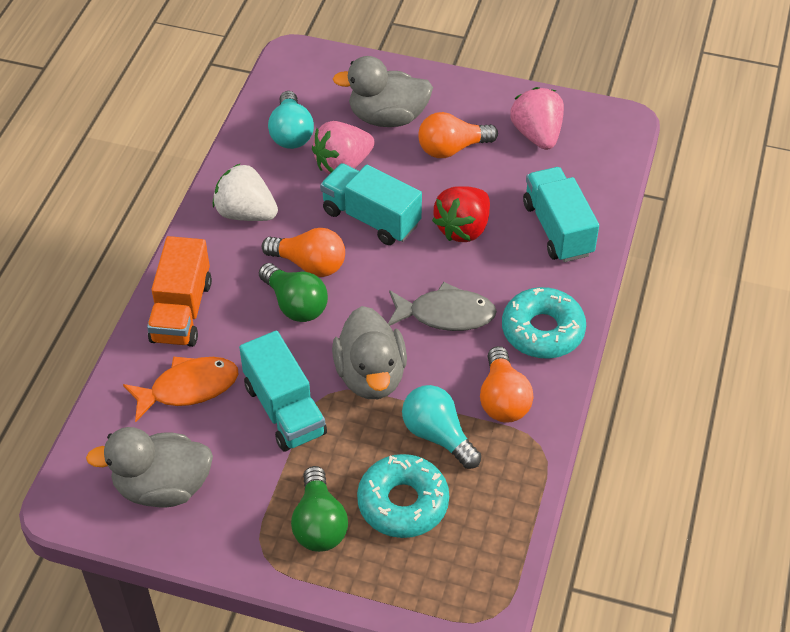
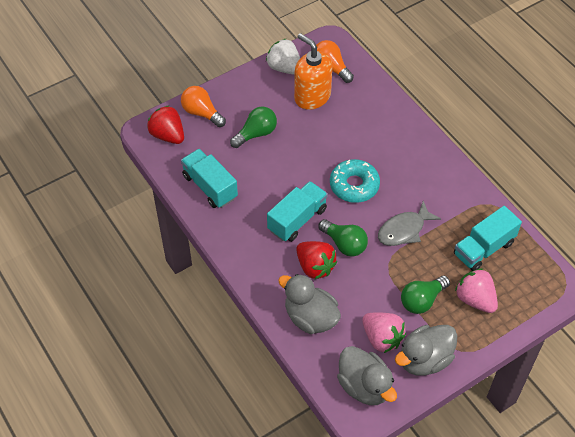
green light bulb: [259,263,328,322] [291,466,348,552] = 2 -> [230,107,277,148] [318,219,368,257] [401,276,450,314] = 3
orange fish: [123,356,238,422] = 1 -> none = 0
orange light bulb: [262,228,345,277] [418,112,498,158] [480,346,534,423] = 3 -> [181,86,226,127] [316,40,354,83] = 2
orange soap dispenser: none = 0 -> [294,33,333,110] = 1
orange truck: [147,236,212,347] = 1 -> none = 0
red strawberry: [432,186,490,242] = 1 -> [147,105,184,144] [296,241,337,279] = 2
turquoise donut: [357,454,449,538] [502,287,586,359] = 2 -> [330,159,380,203] = 1
turquoise light bulb: [268,91,314,149] [402,385,481,469] = 2 -> none = 0

